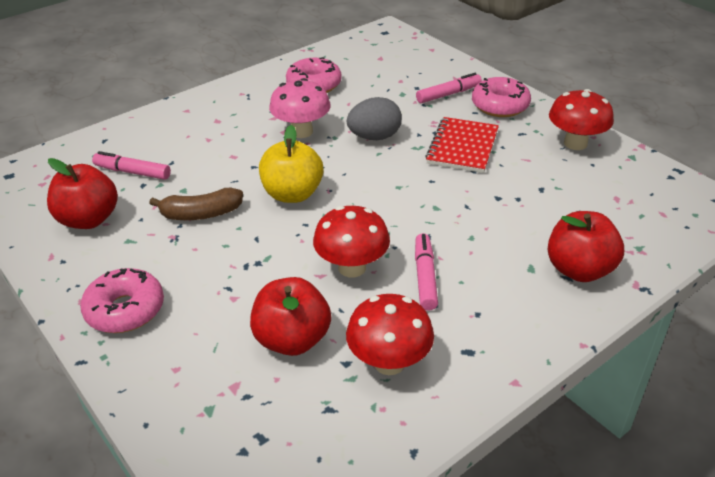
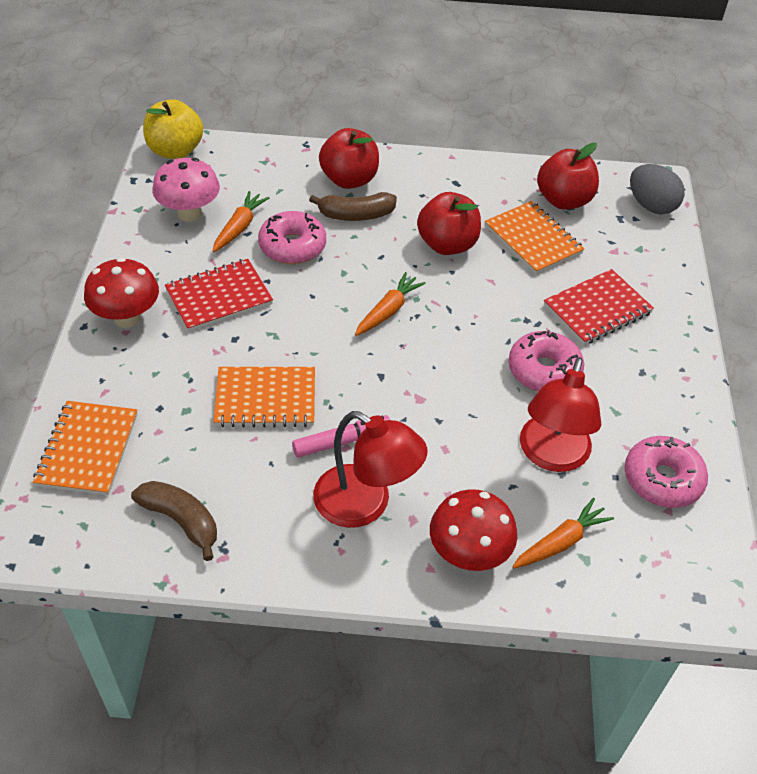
brown banana: [149,188,243,220] = 1 -> [131,481,217,561] [309,192,397,221] = 2
orange carrot: none = 0 -> [213,191,270,252] [355,272,426,336] [512,498,614,568] = 3
orange notebook: none = 0 -> [33,401,138,495] [214,367,315,427] [485,201,585,275] = 3
pink marker: [92,151,171,180] [415,233,438,311] [416,73,482,103] = 3 -> [292,415,390,458] = 1
red lamp: none = 0 -> [313,411,427,528] [520,357,602,472] = 2
red mushroom: [313,206,390,277] [346,294,434,375] [549,89,614,150] = 3 -> [84,258,159,328] [430,489,517,571] = 2
red notebook: [425,117,499,173] = 1 -> [165,259,273,332] [544,269,654,345] = 2

